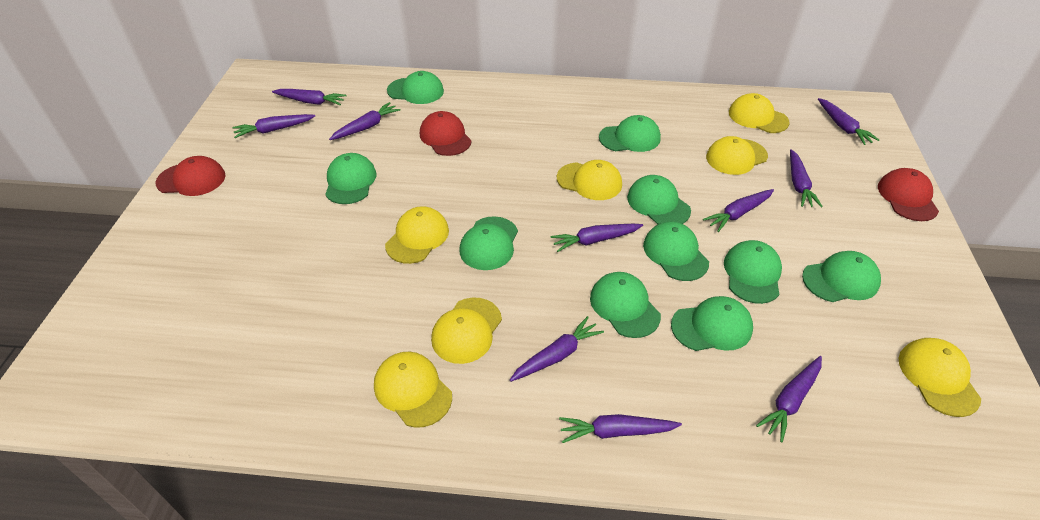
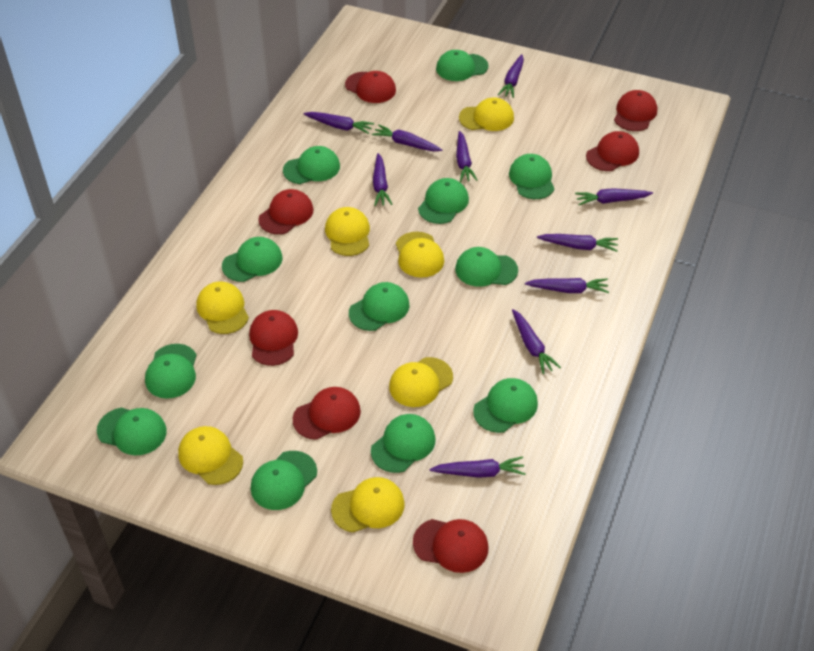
green cap: [325,153,376,204] [387,71,444,104] [459,216,518,270] [590,272,661,338] [599,115,661,152] [627,175,691,225] [643,221,709,281] [671,296,753,351] [724,240,782,304] [802,251,881,302] = 10 -> [97,407,167,455] [145,344,196,398] [222,237,283,282] [251,451,317,510] [283,146,340,184] [349,282,409,331] [371,414,436,473] [418,178,469,224] [436,50,489,81] [455,247,518,287] [473,378,538,433] [509,154,554,199] = 12
red cap: [155,156,226,196] [420,111,472,156] [878,168,939,221] = 3 -> [249,310,298,366] [258,189,314,234] [293,387,361,440] [345,71,396,103] [413,519,489,573] [586,131,639,171] [614,90,657,131] = 7

